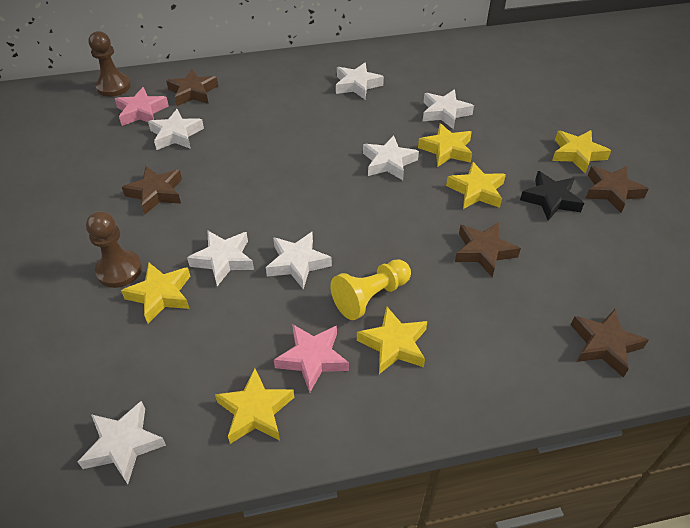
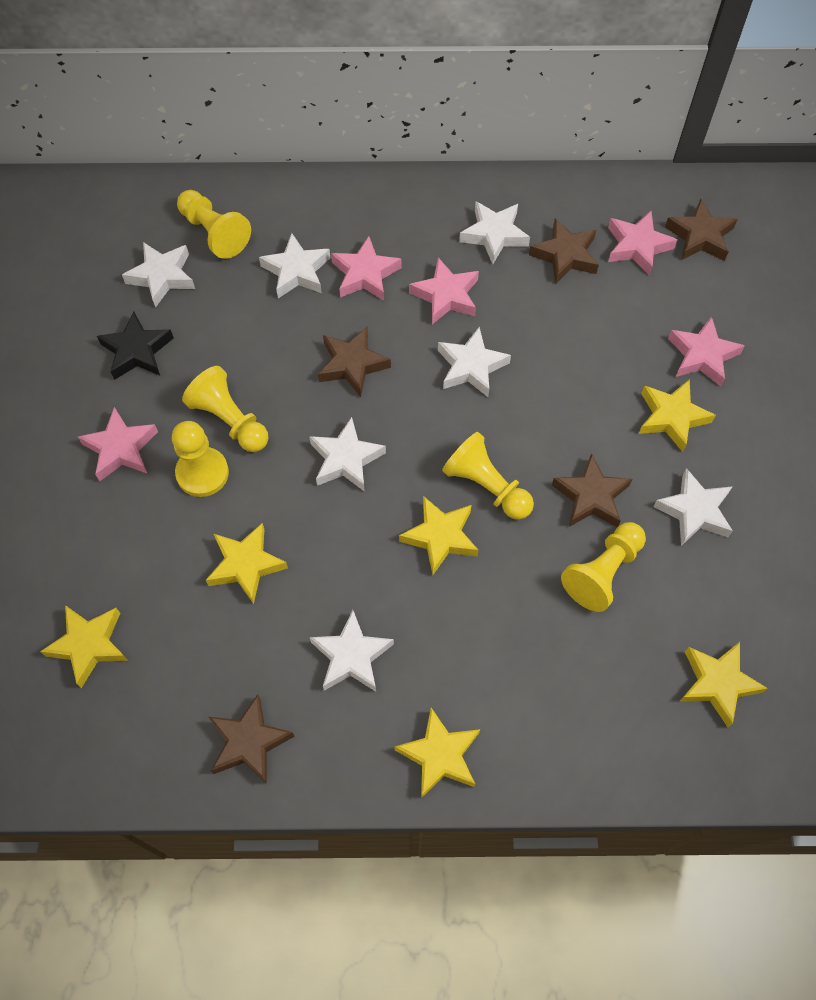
brown pawn: [86,211,142,288] [89,31,131,97] = 2 -> none = 0
pink star: [115,87,169,126] [274,324,349,393] = 2 -> [78,407,158,482] [331,236,402,301] [409,258,479,324] [608,211,677,276] [668,316,745,387] = 5
yellow pawn: [330,259,411,320] = 1 -> [172,421,229,497] [177,190,251,259] [182,366,269,452] [442,432,534,520] [561,522,646,612] = 5

